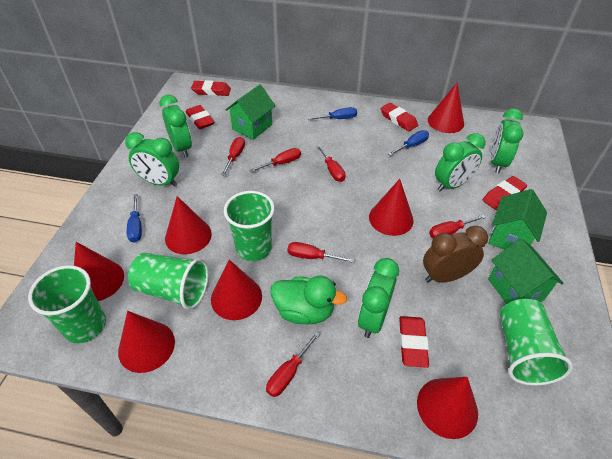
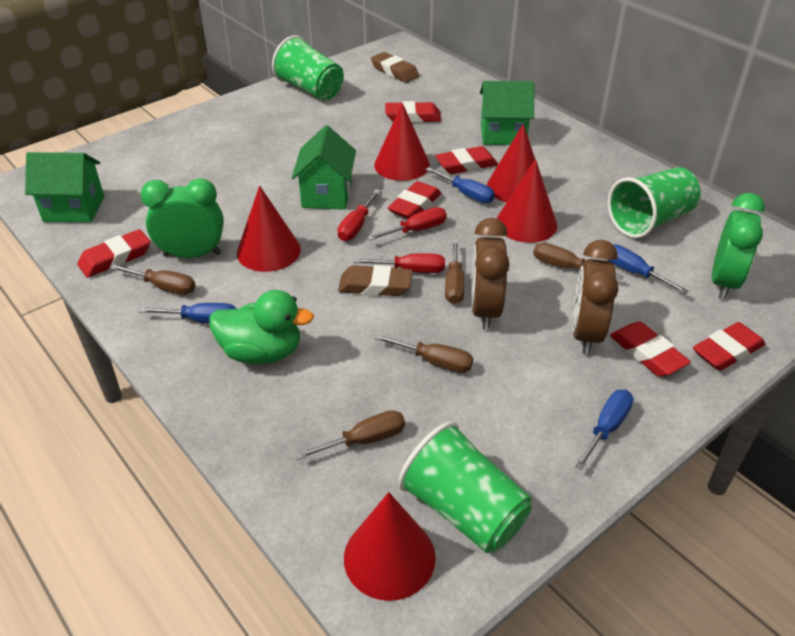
blue screwdriver: [127,194,142,243] [308,107,357,120] [388,130,429,156] = 3 -> [138,303,237,324] [425,167,495,203] [575,390,634,470] [607,244,689,294] = 4
brown clock: [423,226,488,283] = 1 -> [471,218,510,330] [572,240,618,355] = 2
brown eraser: none = 0 -> [338,265,413,296] [371,52,420,83] = 2
brown screwdriver: none = 0 -> [110,264,196,295] [295,410,405,460] [374,334,473,373] [445,240,465,304] [533,242,623,280] = 5
green clock: [125,132,179,187] [159,95,192,157] [358,258,399,338] [435,133,486,192] [490,109,523,173] = 5 -> [141,178,224,258] [712,193,765,299] = 2
green cup: [28,265,106,343] [128,253,209,310] [224,191,274,261] [500,299,573,386] = 4 -> [272,35,344,101] [398,422,532,553] [607,167,701,238] = 3
red cone: [74,242,124,301] [118,311,175,373] [165,196,212,254] [211,260,262,320] [369,179,414,236] [417,377,478,439] [428,83,464,133] = 7 -> [237,185,301,272] [344,492,436,601] [374,103,430,181] [487,124,535,203] [497,159,557,243] = 5
red eraser: [186,105,214,129] [191,80,231,96] [381,103,418,131] [399,316,429,368] [483,176,527,210] = 5 -> [77,229,150,278] [385,101,441,123] [388,181,441,219] [435,146,498,174] [610,321,691,377] [693,322,765,371] = 6
red screwdriver: [221,137,245,176] [250,148,301,172] [266,331,320,397] [287,242,354,263] [316,144,346,182] [429,215,486,238] = 6 -> [337,189,381,241] [353,253,445,273] [367,207,447,240] = 3

